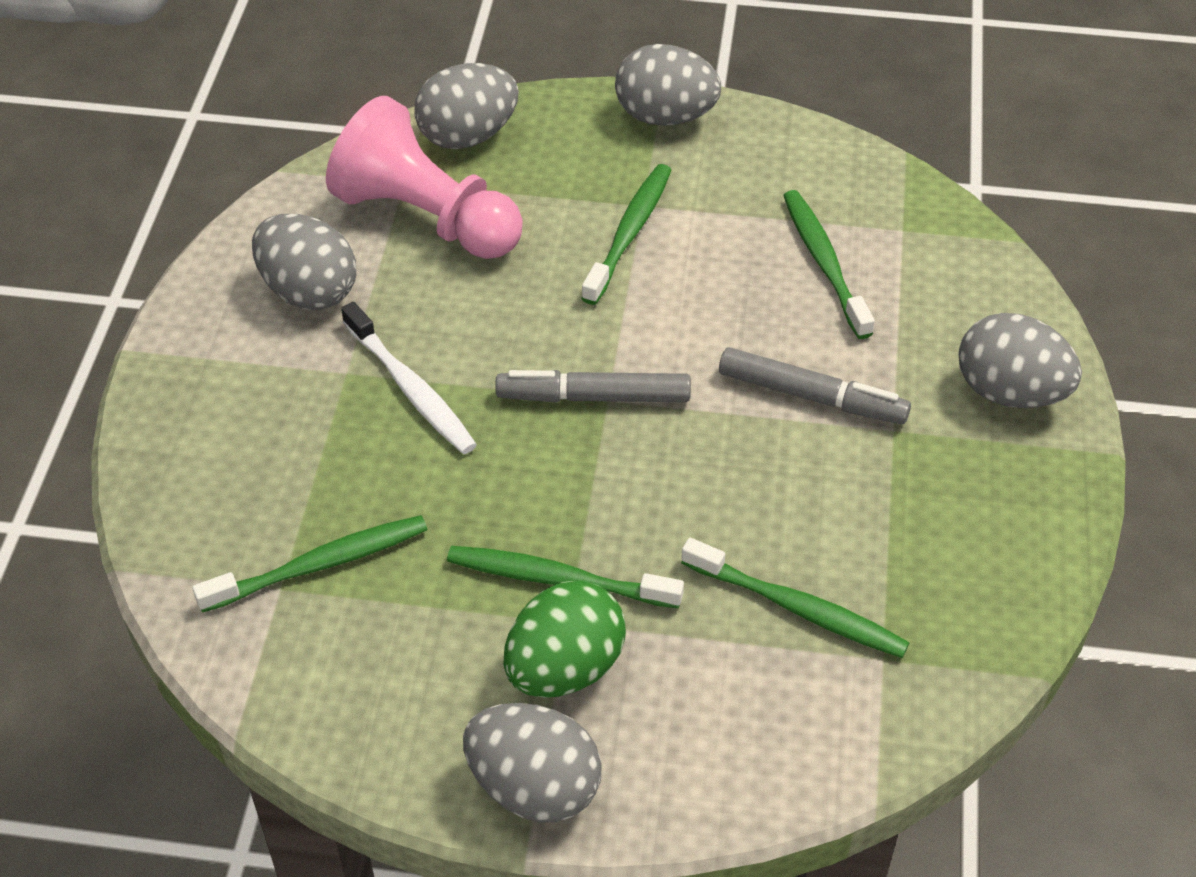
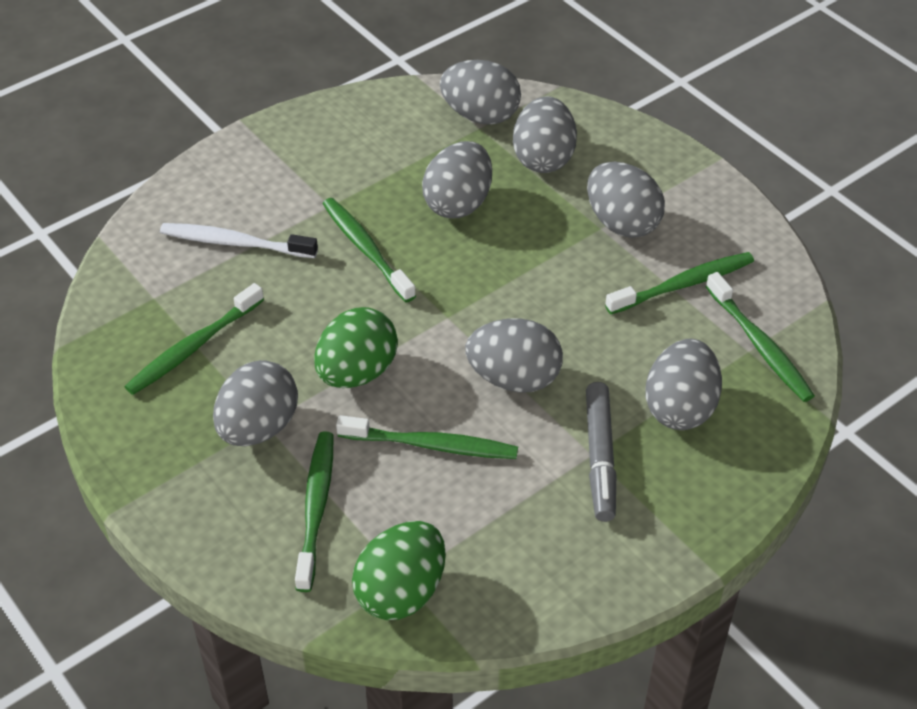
green egg: [503,581,626,698] = 1 -> [314,307,398,388] [352,521,446,620] = 2
green toothbrush: [192,515,428,613] [447,546,684,609] [581,164,671,305] [681,538,909,658] [783,190,875,339] = 5 -> [124,283,264,395] [295,432,333,592] [323,198,416,302] [336,415,518,459] [605,252,754,314] [706,272,815,402] = 6
grey egg: [252,214,356,310] [414,63,519,149] [463,703,602,822] [615,44,721,126] [959,313,1082,408] = 5 -> [213,360,298,446] [422,141,492,218] [440,60,521,124] [465,318,563,393] [513,96,577,173] [587,161,665,238] [646,339,722,430] = 7
grey marker: [495,370,691,403] [719,347,911,424] = 2 -> [586,382,616,522] = 1
pink pawn: [326,96,523,259] = 1 -> none = 0

